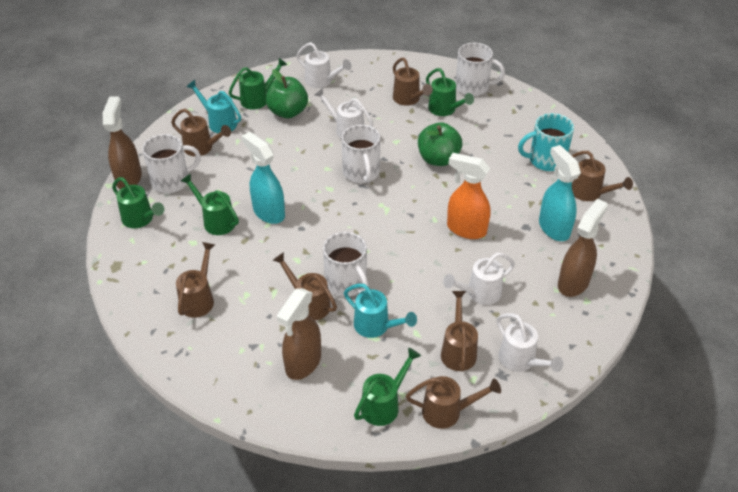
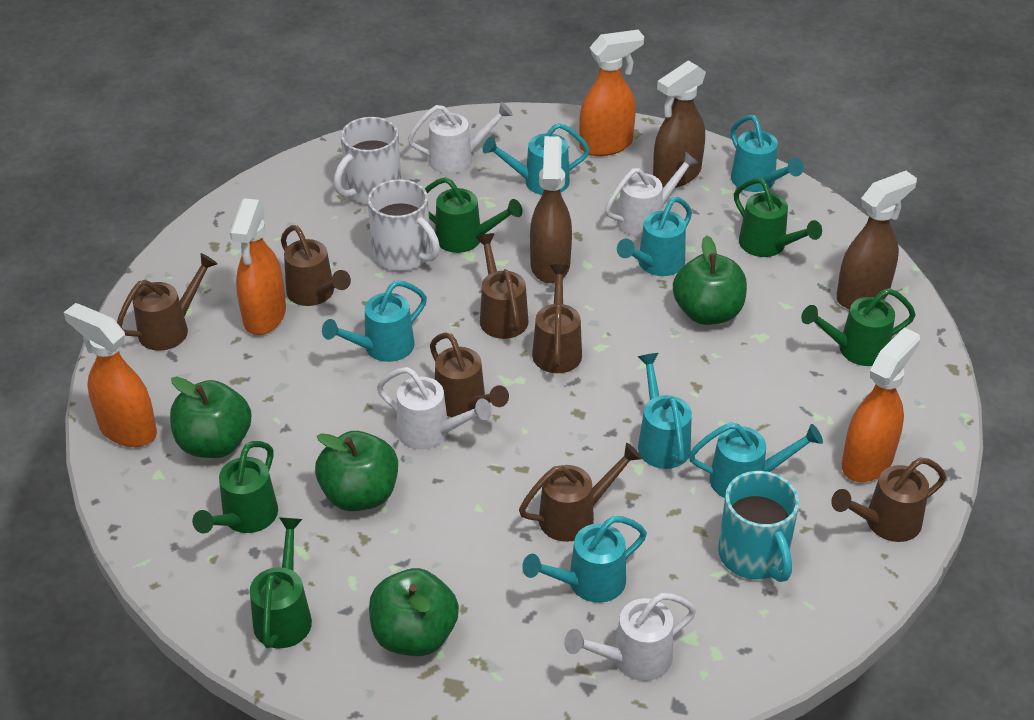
green apple: [266,69,308,119] [418,122,462,166] = 2 -> [170,377,251,458] [315,431,398,511] [369,568,459,656] [673,235,747,325] = 4
orange spray bottle: [447,153,491,239] = 1 -> [64,303,157,447] [230,198,286,335] [579,30,644,156] [842,327,920,482] = 4
turquoise spray bottle: [242,132,285,224] [539,145,581,241] = 2 -> none = 0
turquoise watering can: [186,80,241,133] [344,284,417,338] = 2 -> [322,281,427,362] [483,123,590,195] [522,516,647,603] [617,197,692,276] [638,353,692,469] [689,422,823,498] [731,115,804,192] = 7
white mug: [142,134,201,193] [323,232,369,297] [342,125,380,183] [456,43,505,96] = 4 -> [334,117,401,204] [368,179,440,271] = 2

